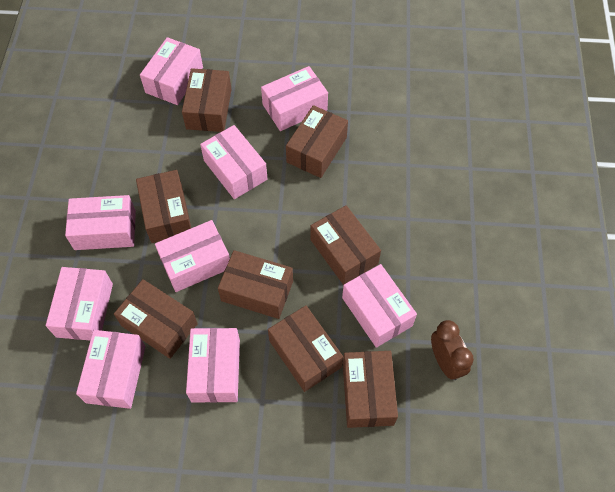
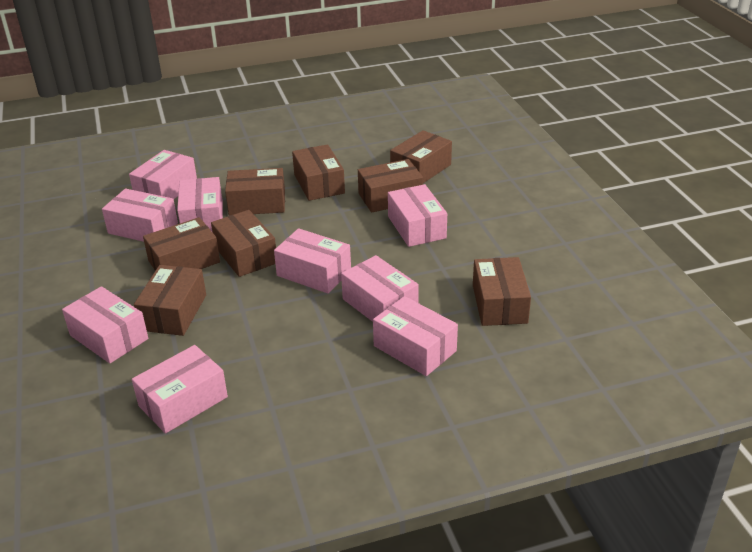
brown clock: [431,320,474,380] = 1 -> none = 0

